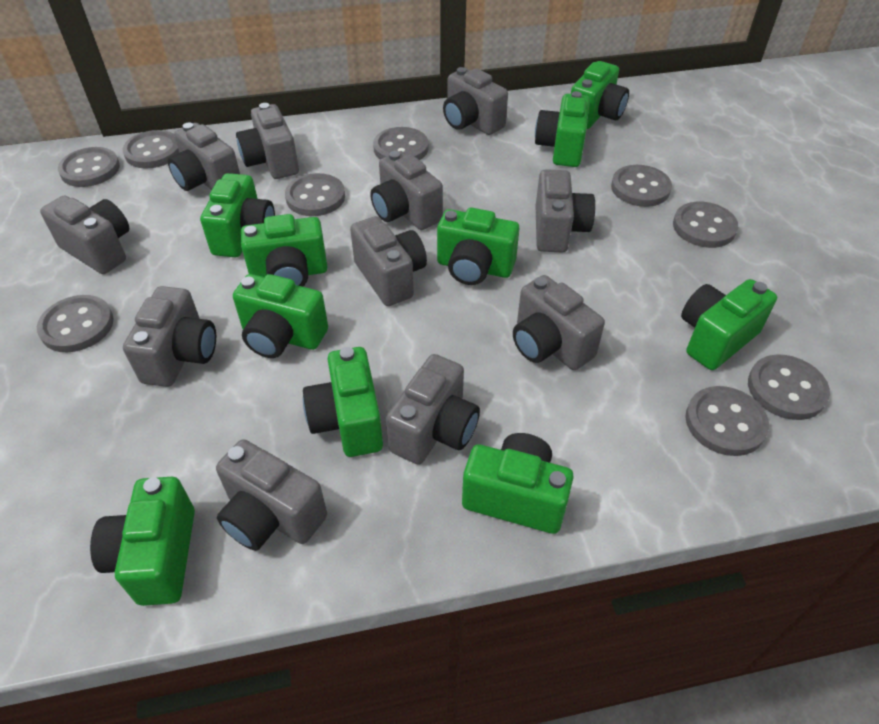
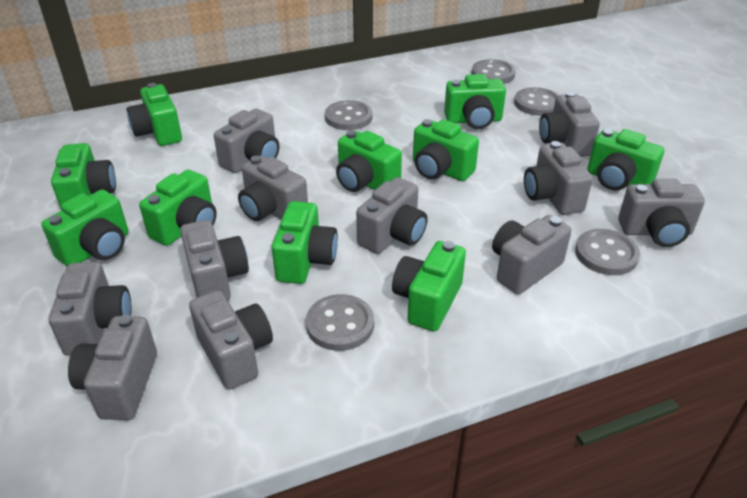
grey button: [37,295,114,352] [58,147,120,187] [123,130,179,169] [285,173,345,216] [373,127,428,160] [611,165,672,207] [673,202,738,248] [685,386,769,456] [748,354,830,420] = 9 -> [306,294,374,351] [325,100,372,130] [472,59,516,84] [514,87,559,116] [575,229,640,275] = 5

